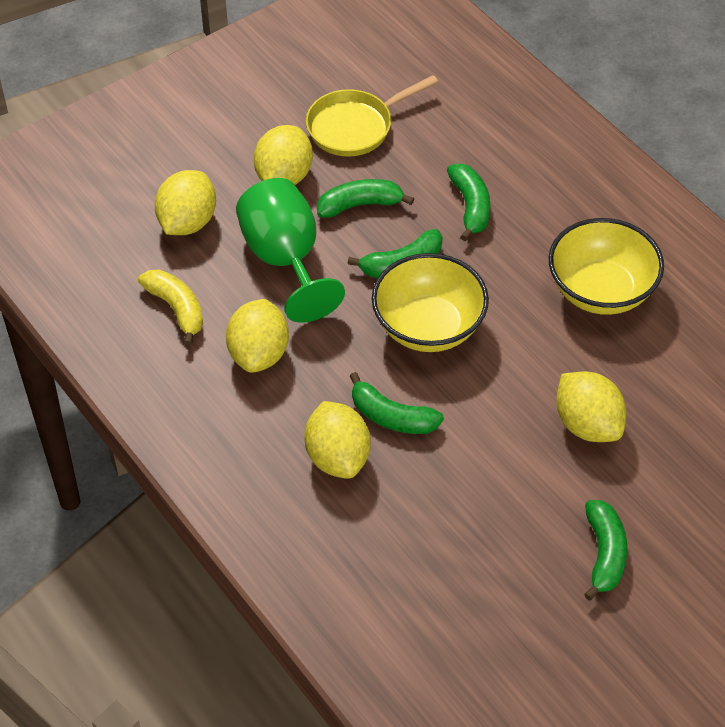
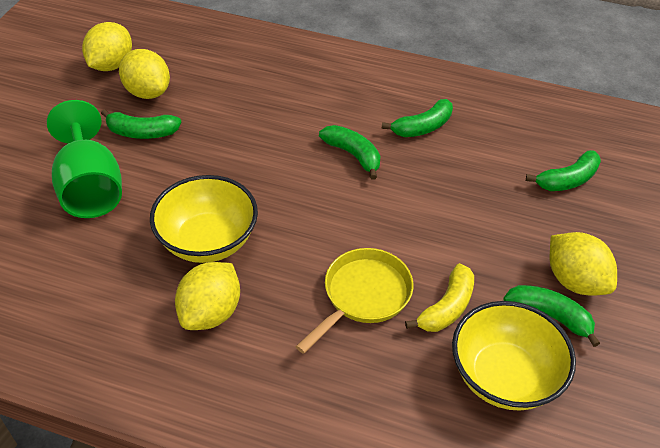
yellow lemon: [155,170,216,235] [226,299,289,373] [254,125,313,185] [304,401,371,479] [556,371,627,442] = 5 -> [82,22,132,71] [119,49,170,99] [175,262,240,330] [550,232,617,296] = 4

